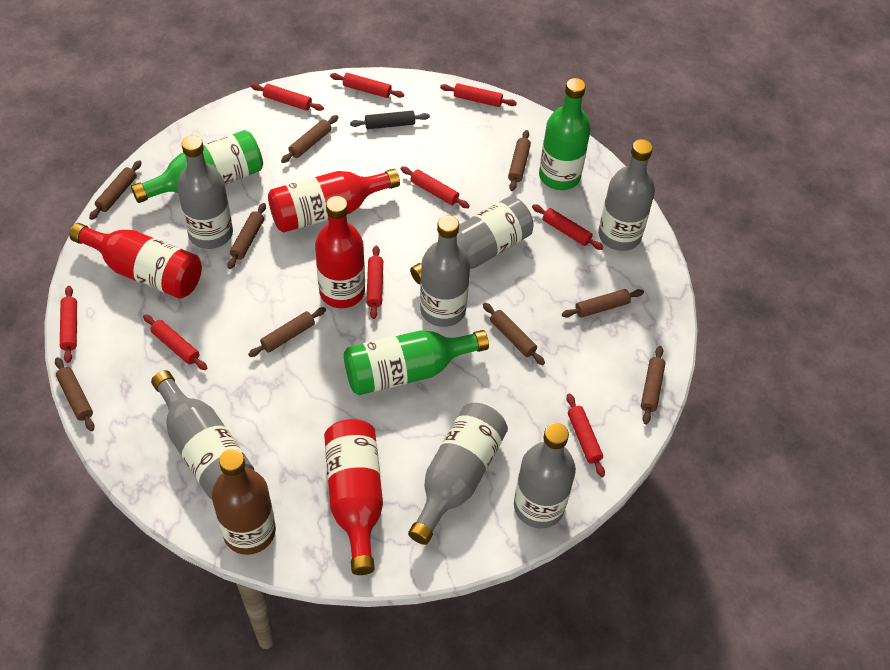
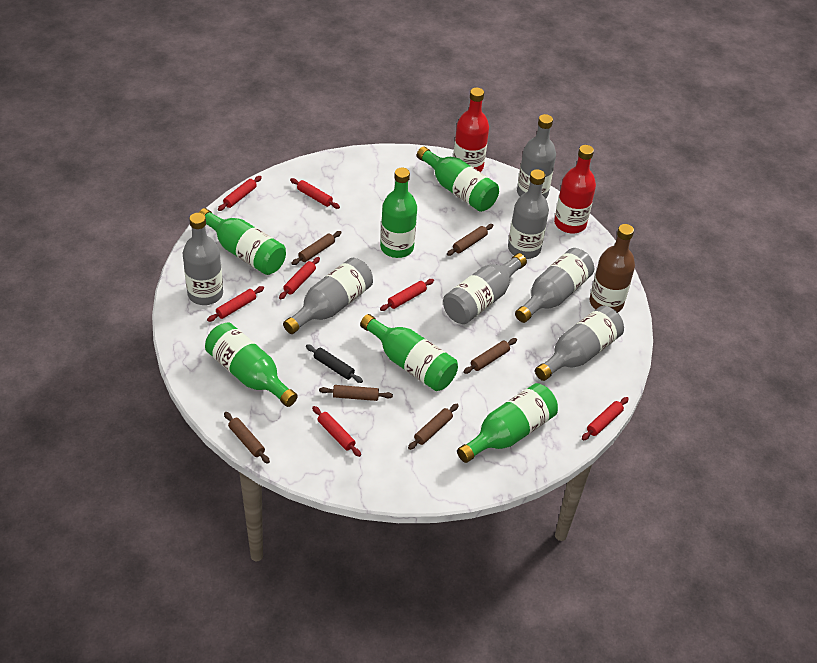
brown rolling pin: [55,357,95,431] [89,160,142,220] [228,203,266,269] [248,307,326,357] [281,115,338,163] [483,303,545,365] [508,130,531,191] [562,289,644,318] [641,346,665,424] = 9 -> [224,412,270,464] [291,231,342,265] [319,385,393,401] [408,404,459,450] [447,224,494,256] [463,338,517,374] = 6
green bottle: [131,130,263,203] [344,330,489,395] [539,78,591,190] = 3 -> [199,208,286,275] [205,323,298,407] [360,314,458,391] [380,168,417,258] [417,146,499,212] [457,383,558,463] = 6
red bottle: [69,223,202,299] [268,169,400,233] [315,196,365,308] [324,419,383,575] = 4 -> [453,88,489,172] [554,145,596,233] = 2
red rolling pin: [60,286,77,363] [143,314,207,370] [251,84,324,111] [330,73,404,98] [366,246,383,319] [401,167,470,208] [440,83,517,107] [532,204,604,250] [566,393,605,477] = 9 -> [207,286,264,322] [218,176,262,211] [279,257,320,299] [290,178,340,209] [312,406,361,457] [380,279,434,311] [582,397,629,440] = 7

